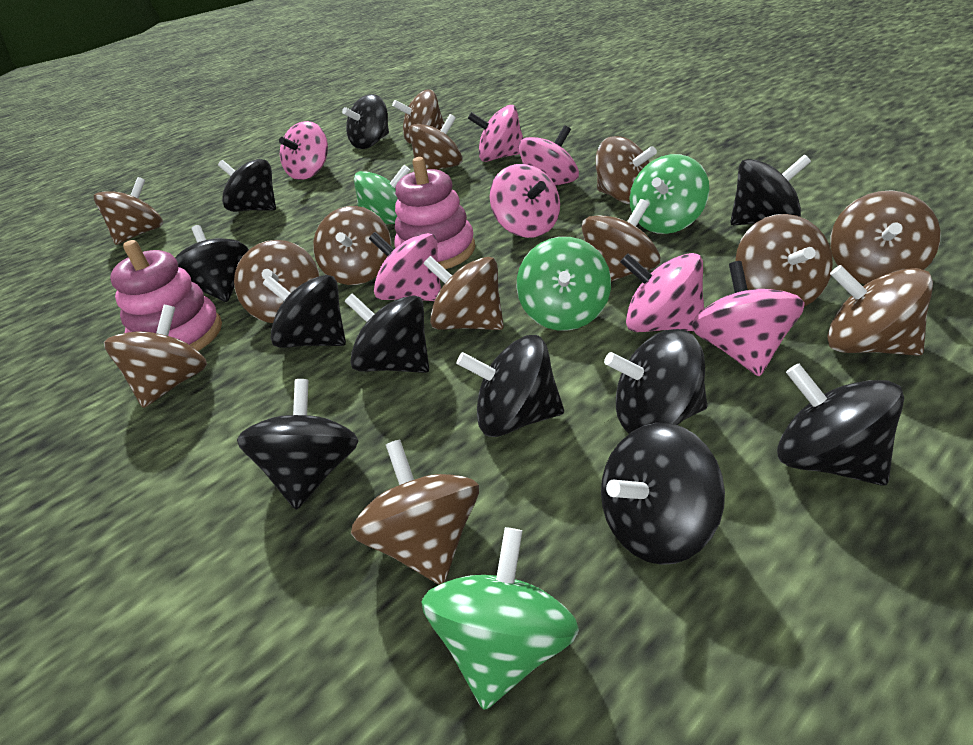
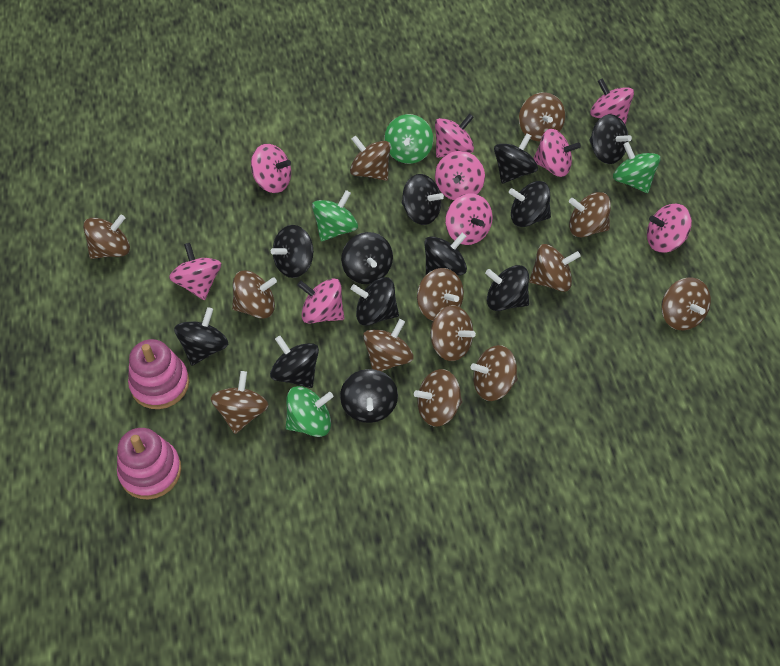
black spinning top: [175,225,249,302] [218,159,276,212] [237,379,358,510] [263,275,346,348] [342,94,389,149] [345,293,429,373] [457,335,564,437] [601,423,725,565] [604,329,707,434] [730,154,811,225] [777,364,904,486] = 11 -> [174,307,228,366] [270,336,319,388] [271,225,314,278] [340,369,398,423] [341,232,393,284] [351,277,399,326] [402,174,444,225] [424,233,467,275] [485,265,529,311] [494,133,538,184] [509,181,551,227] [589,114,632,164] = 12
pink spinning top: [279,121,328,180] [369,232,441,301] [468,105,524,162] [490,164,560,238] [519,125,579,186] [620,253,704,332] [691,261,805,377] = 7 -> [169,243,221,300] [251,144,291,193] [297,278,344,324] [435,114,474,158] [435,151,485,200] [445,193,493,245] [533,129,581,177] [590,78,634,125] [647,204,692,253] = 9

